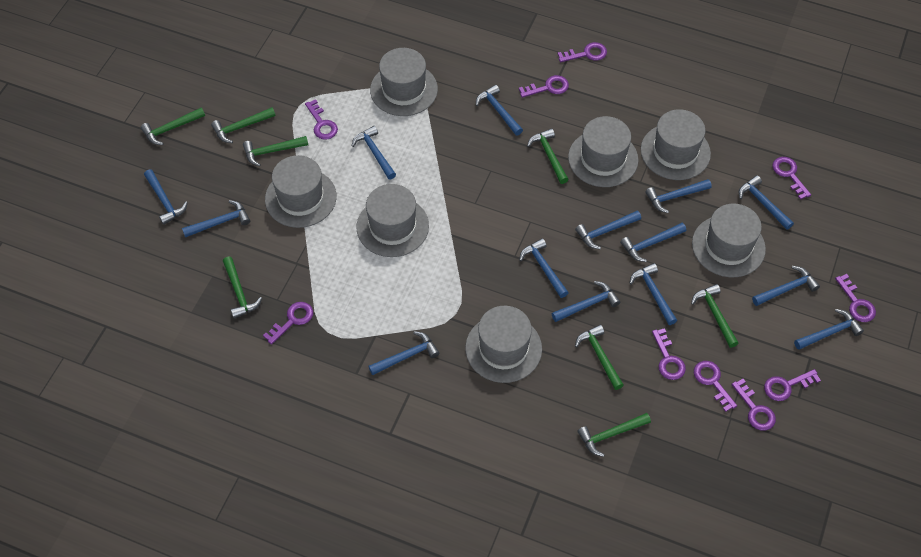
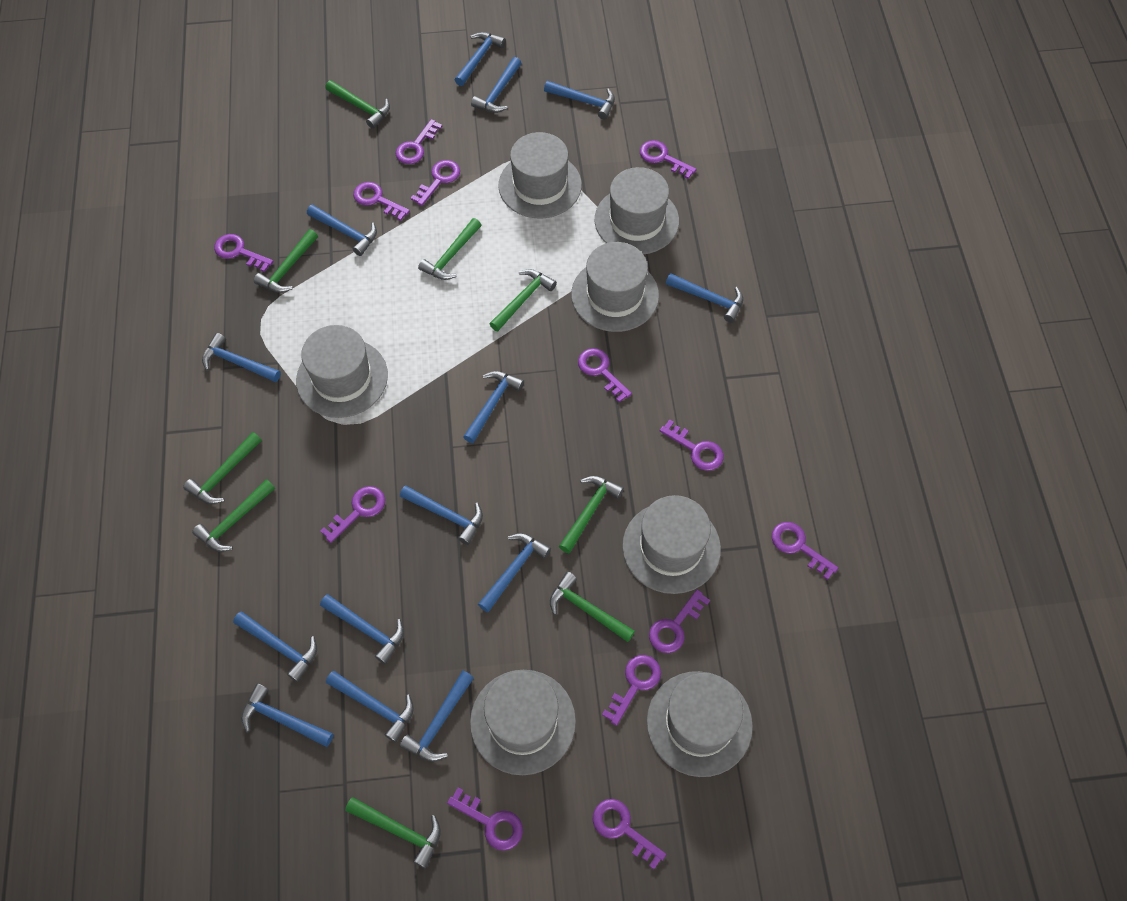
green hammer: [141,108,205,145] [211,107,276,143] [223,257,262,319] [243,136,308,166] [527,128,569,184] [575,325,624,390] [577,413,651,457] [691,284,739,348] = 8 -> [183,432,262,504] [192,479,275,552] [254,229,318,293] [325,80,390,129] [345,797,441,868] [418,218,481,280] [490,269,557,331] [550,572,635,642] [559,476,624,553] = 9
purple key: [263,302,313,345] [305,99,338,140] [519,75,569,98] [558,42,607,62] [652,328,686,380] [694,361,737,412] [731,379,776,431] [764,369,821,401] [772,157,811,200] [835,274,876,322] = 10 -> [214,234,274,272] [320,486,385,543] [353,182,410,221] [395,119,443,164] [411,160,460,206] [447,787,523,851] [578,348,632,403] [593,799,666,869] [602,655,661,726] [640,140,697,179] [649,589,710,653] [660,419,724,471] [772,522,838,580] = 13

